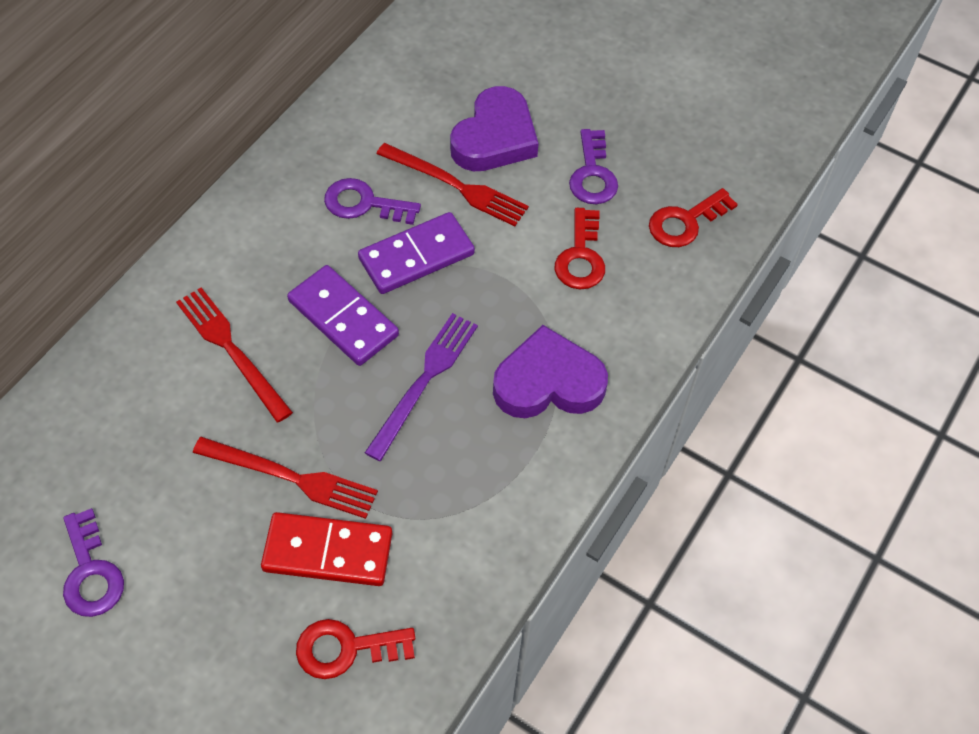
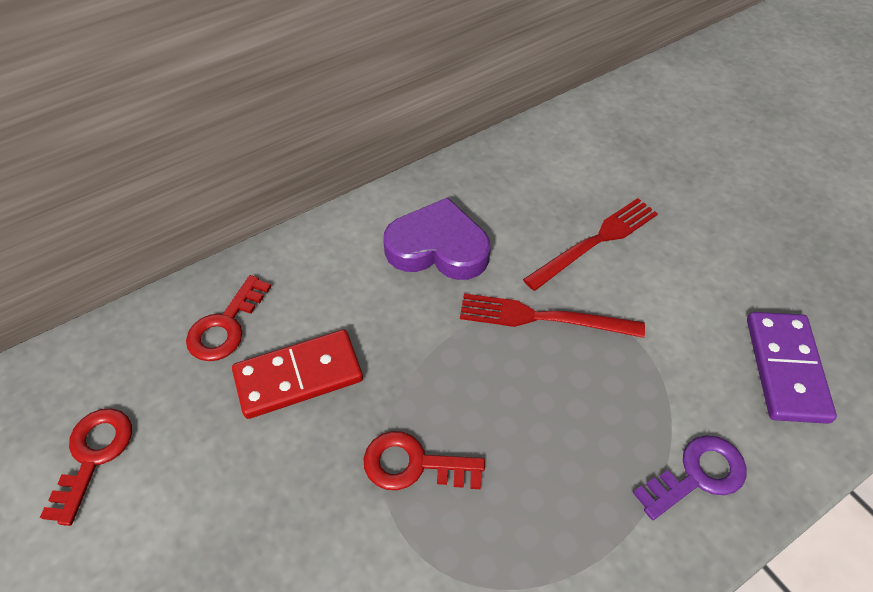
purple domino: [287,265,399,366] [358,212,475,294] = 2 -> [747,312,837,424] = 1
purple fork: [365,313,478,461] = 1 -> none = 0
purple heart: [450,86,539,171] [493,325,608,418] = 2 -> [383,197,491,280] = 1
purple key: [63,508,124,617] [324,178,421,225] [569,129,618,204] = 3 -> [633,435,747,520] = 1
red fork: [176,288,293,423] [193,437,378,519] [376,143,529,226] = 3 -> [460,293,645,338] [523,198,658,291] = 2

